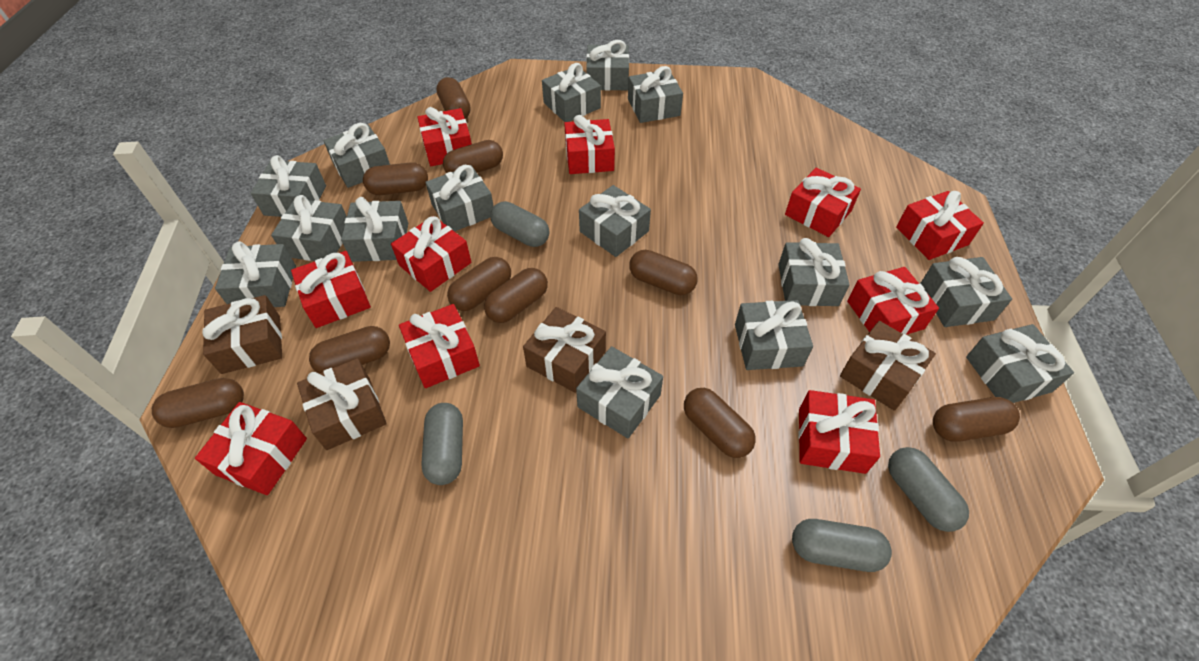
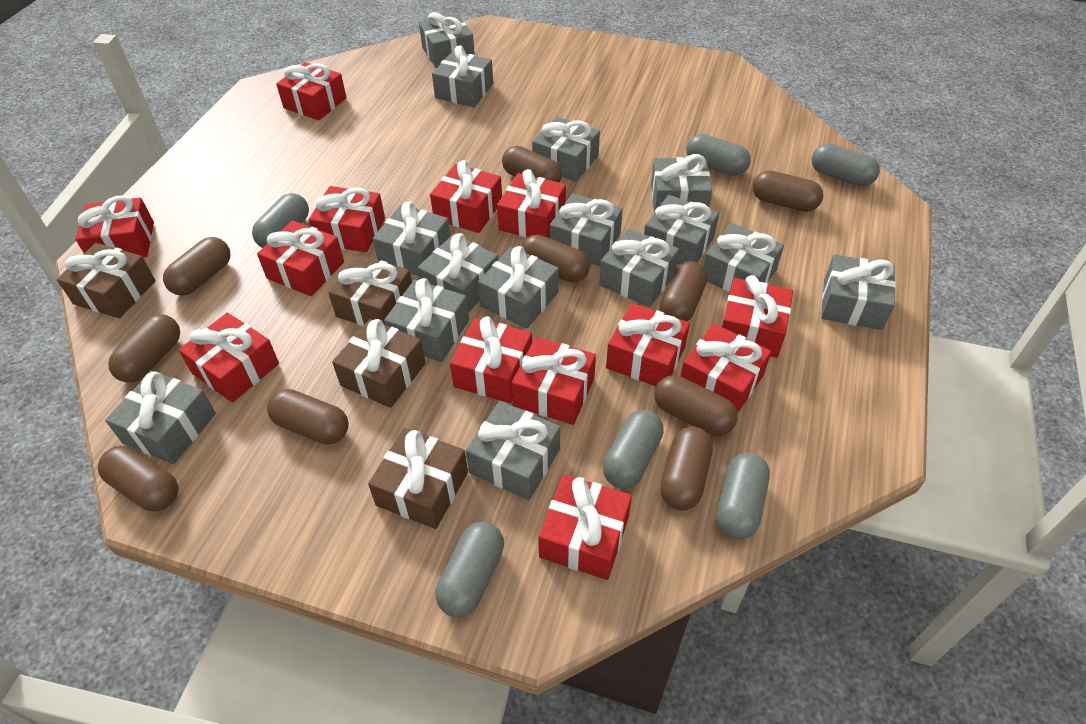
grey capsule: [421,403,463,485] [490,201,549,247] [792,519,892,572] [888,447,969,532] = 4 -> [252,193,309,248] [436,521,504,617] [603,410,664,489] [686,134,751,176] [716,452,770,539] [811,144,880,186] = 6
red gift: [195,402,307,495] [291,251,371,328] [391,216,471,292] [399,304,480,388] [417,107,472,166] [564,115,615,174] [785,168,861,237] [798,390,880,474] [847,267,939,335] [896,191,984,260] = 10 -> [75,195,154,257] [179,313,279,402] [257,220,344,296] [276,62,347,120] [309,186,385,252] [430,160,502,233] [450,316,532,403] [497,169,566,238] [512,337,596,425] [538,474,632,580] [606,303,690,386] [680,324,771,414] [722,275,793,358] = 13

